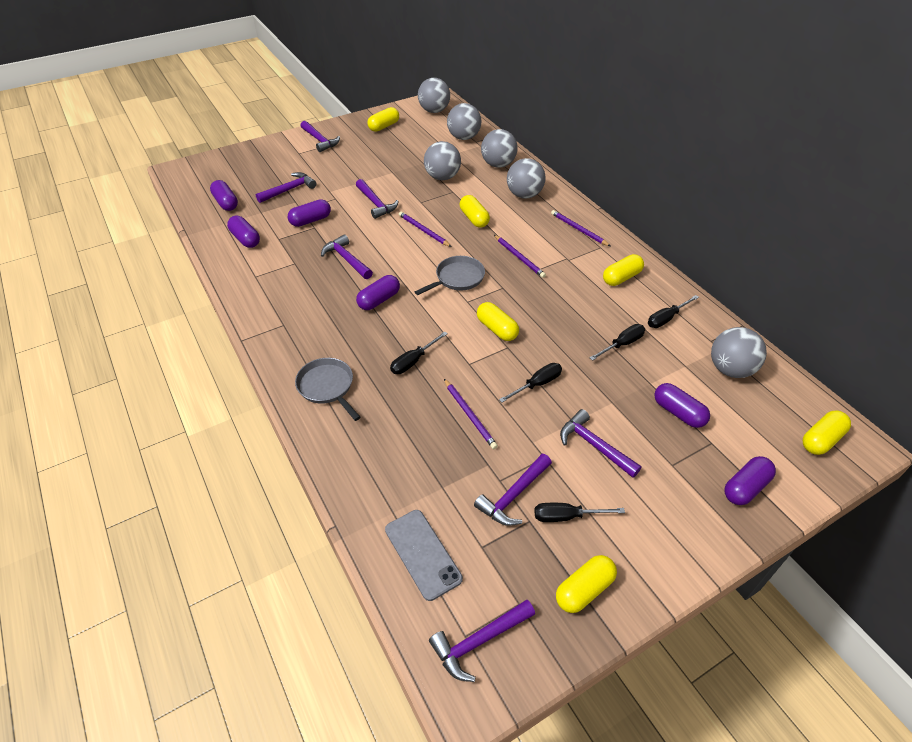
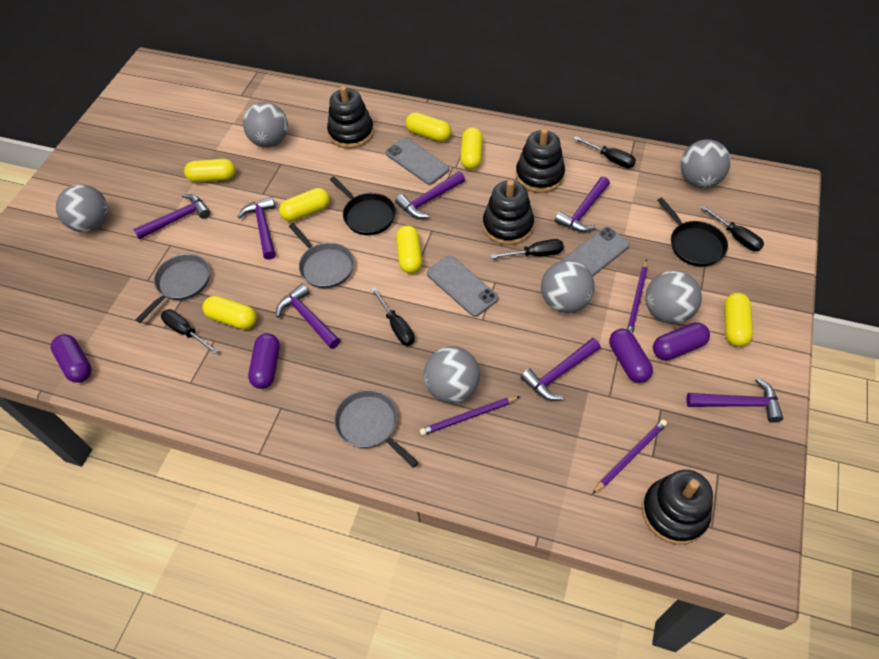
black pan: none = 0 -> [330,177,396,235] [657,198,728,267] = 2
black stacking toy: none = 0 -> [327,86,374,149] [483,180,534,245] [516,128,565,193] [642,470,713,545] = 4
grey pan: [295,358,361,421] [415,256,485,295] = 2 -> [136,254,210,323] [289,223,354,288] [334,390,419,468] = 3
grey phone: [385,510,463,601] = 1 -> [386,138,449,185] [427,256,498,317] [561,227,630,276] = 3
purple capsule: [210,180,238,211] [227,216,260,248] [288,199,331,227] [356,275,400,310] [654,383,710,428] [724,456,776,505] = 6 -> [51,334,92,383] [248,333,280,389] [609,329,653,383] [653,322,710,360] = 4
purple pencil: [399,212,452,247] [444,379,498,449] [494,235,546,278] [551,210,610,246] = 4 -> [420,396,520,436] [592,419,667,494] [627,260,648,334] = 3
yellow capsule: [367,107,399,132] [460,195,490,228] [477,302,519,341] [556,555,617,613] [603,254,644,286] [803,411,851,455] = 6 -> [184,159,236,182] [203,296,257,329] [279,188,330,221] [396,226,422,273] [406,112,451,142] [460,127,483,169] [724,293,753,347] = 7

